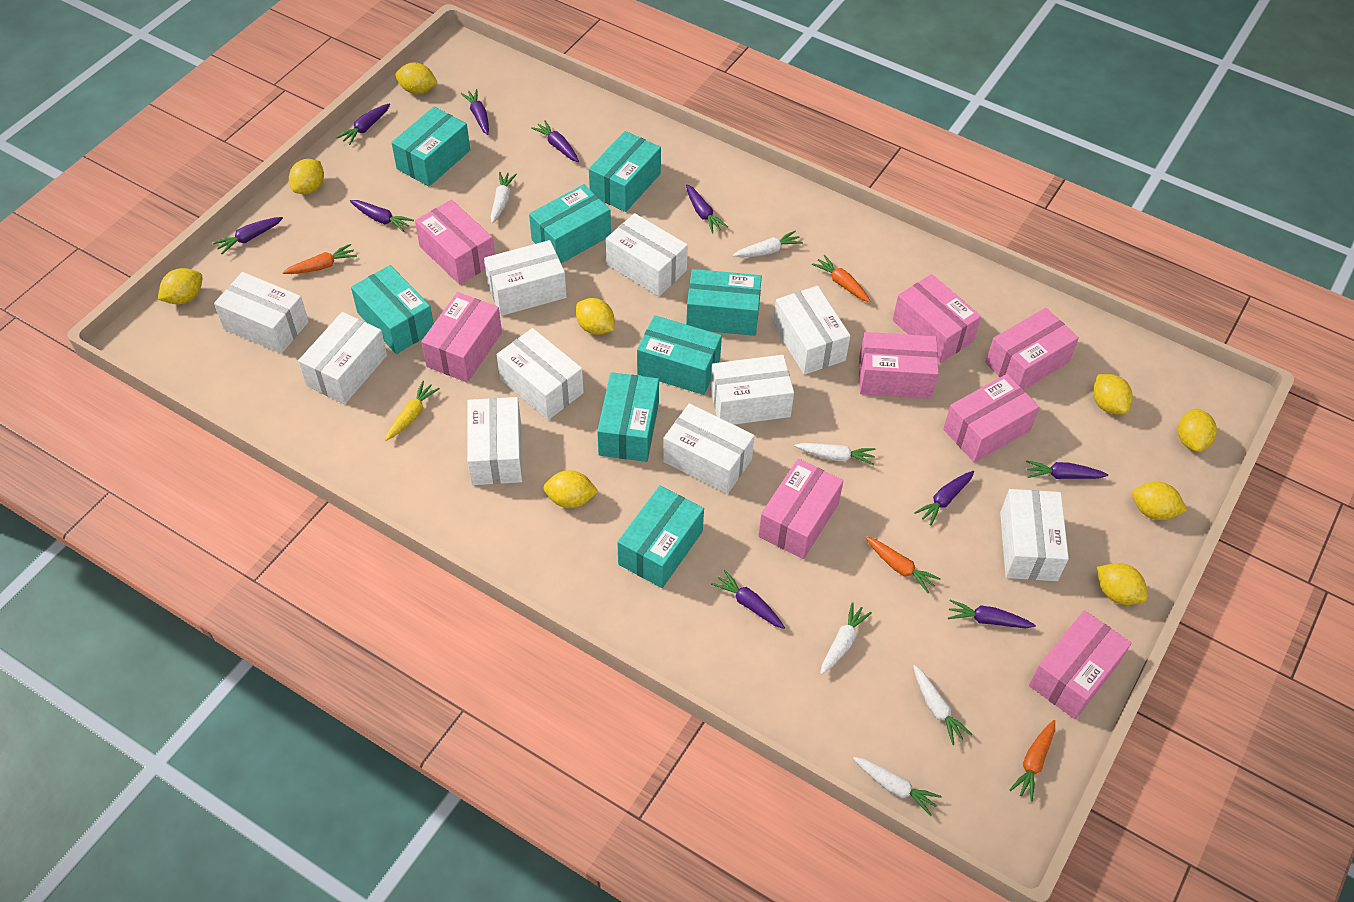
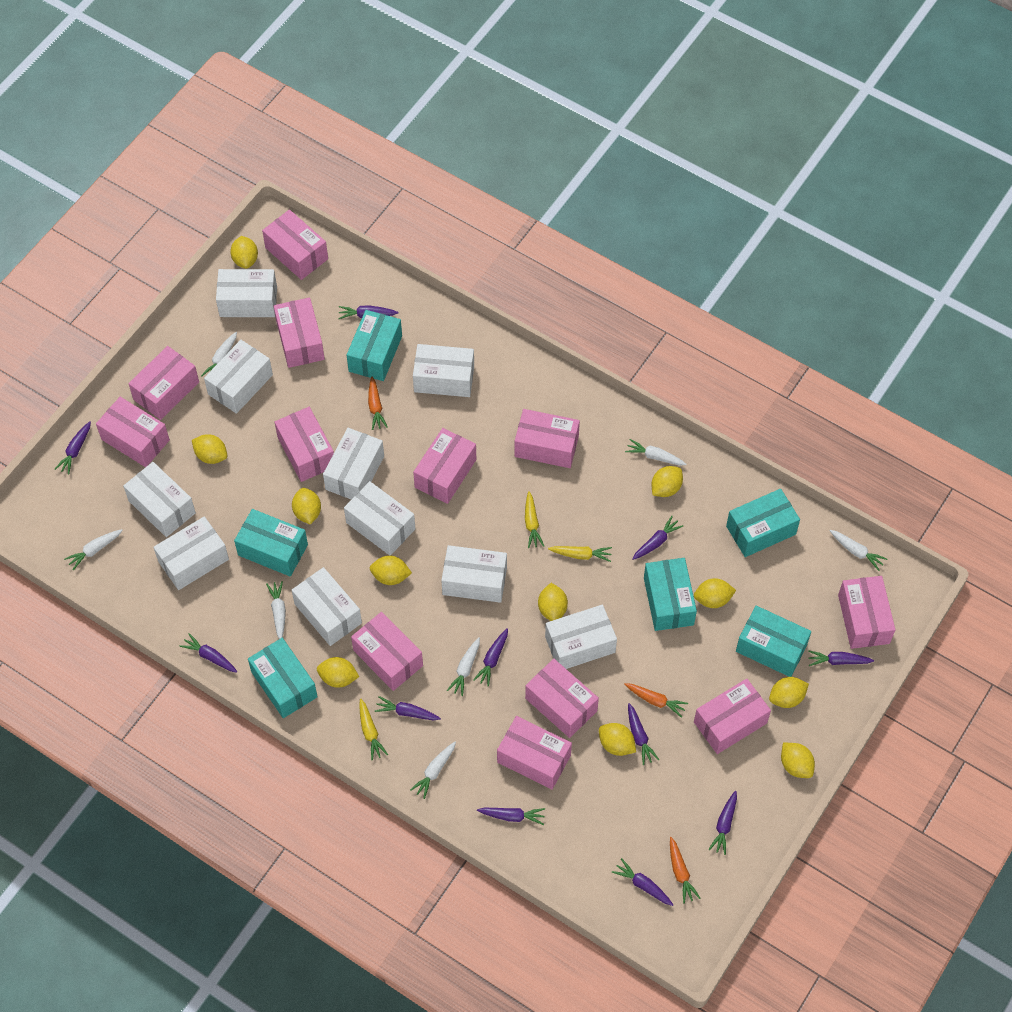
orange carrot: [282,244,357,274] [812,255,871,302] [866,537,940,593] [1010,720,1055,801] = 4 -> [368,377,388,430] [624,683,688,718] [670,837,700,904] = 3
pink box: [415,200,495,285] [421,292,502,383] [758,458,843,559] [859,332,939,399] [893,274,981,363] [943,374,1039,463] [985,308,1079,389] [1029,610,1131,719] = 8 -> [96,397,170,467] [128,346,199,420] [262,210,328,280] [274,297,325,368] [275,407,334,482] [351,612,423,691] [413,428,476,504] [497,716,572,790] [514,409,580,468] [525,659,599,738] [694,679,771,754] [838,576,895,649] = 12
purple carrot: [213,217,283,254] [337,103,390,145] [350,200,414,232] [460,89,489,135] [531,120,579,162] [686,184,728,234] [711,570,785,629] [914,471,974,526] [948,600,1036,628] [1026,460,1108,479] = 10 -> [55,422,91,474] [179,633,237,673] [338,305,399,319] [375,696,441,720] [473,628,508,686] [477,808,545,825] [612,858,673,906] [628,703,659,765] [632,516,683,560] [708,791,737,855] [808,650,874,666] = 11
turquoise box: [351,265,434,354] [392,107,470,186] [529,184,611,263] [589,131,661,212] [597,372,659,462] [618,485,704,588] [637,315,722,395] [686,269,762,336] = 8 -> [234,509,308,577] [248,638,318,718] [347,310,402,381] [644,558,697,631] [726,489,800,557] [736,606,811,677] = 6
white carrot: [491,172,517,223] [733,231,803,257] [795,443,875,466] [820,602,872,675] [853,757,941,816] [913,665,972,745] = 6 -> [64,529,123,571] [201,332,237,377] [266,581,286,639] [410,742,456,799] [447,637,480,696] [625,439,686,465] [830,530,887,571] = 7
yellow carrot: [385,381,440,441] = 1 -> [359,699,388,760] [525,491,544,548] [548,546,612,562] = 3
yellow lemon: [158,268,203,304] [289,159,324,194] [395,62,438,94] [543,470,598,508] [576,298,614,335] [1093,374,1133,414] [1097,563,1148,605] [1132,482,1187,520] [1178,408,1217,452] = 9 -> [192,434,227,464] [230,236,258,269] [292,488,321,525] [317,657,359,688] [370,555,412,585] [538,583,568,621] [599,723,636,756] [651,466,683,497] [694,578,736,608] [769,677,809,708] [781,743,815,778] = 11

